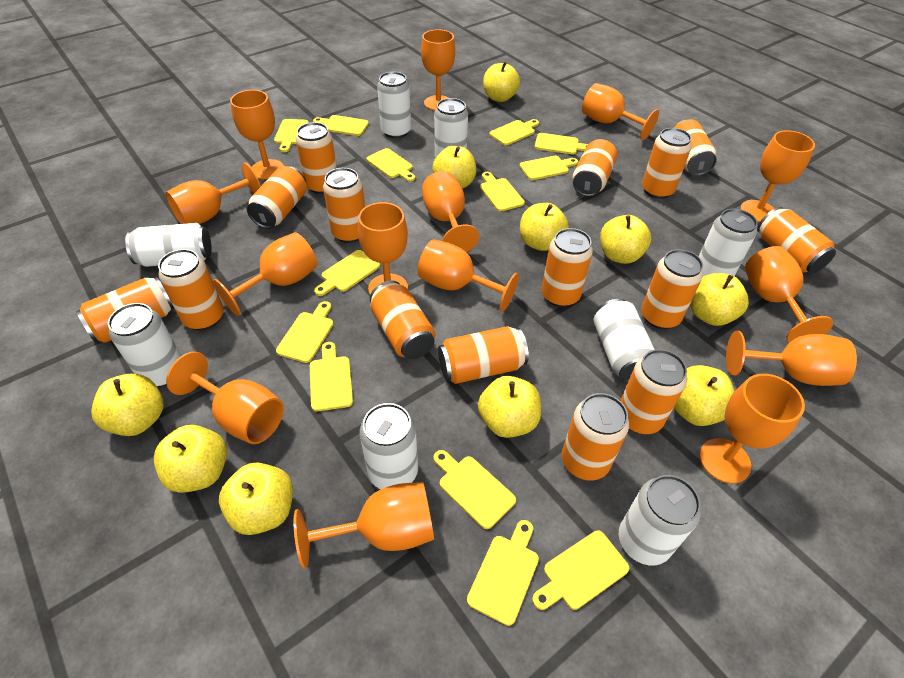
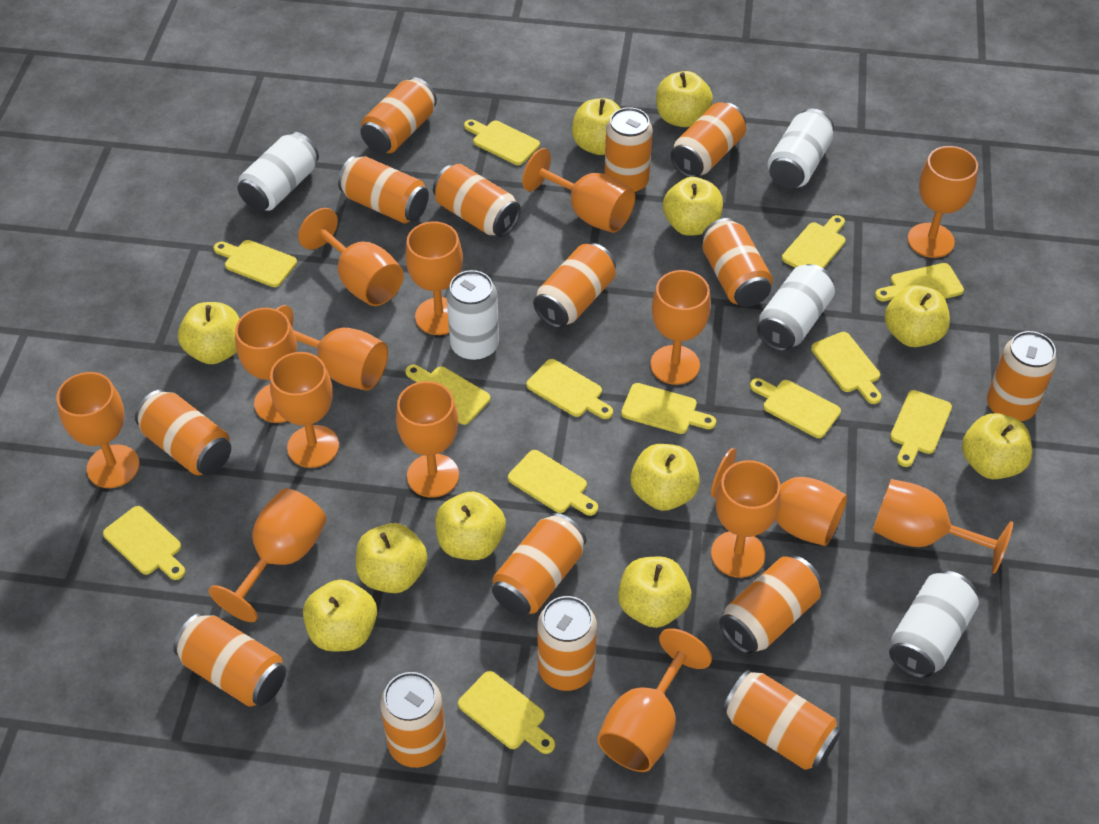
orange goblet: [166,163,261,224] [166,352,284,444] [213,232,318,316] [230,90,284,180] [294,482,434,568] [358,202,408,294] [417,239,519,312] [421,29,455,111] [422,171,479,252] [582,83,659,140] [699,374,805,483] [726,331,857,386] [740,130,815,222] [745,246,833,343] = 14 -> [56,372,140,488] [209,489,327,622] [235,308,297,423] [270,352,339,468] [277,305,388,391] [298,208,404,306] [396,381,459,498] [405,222,463,335] [522,148,635,233] [597,628,712,772] [650,270,711,385] [711,448,847,546] [711,460,781,578] [873,479,1013,574] [908,146,978,258] = 15
white can: [108,303,181,387] [125,223,212,267] [360,403,418,489] [377,72,411,138] [434,98,468,158] [593,299,655,383] [619,475,701,566] [698,209,758,276] = 8 -> [237,132,319,211] [446,270,499,361] [757,264,835,352] [768,109,834,189] [889,571,979,679] = 5
yellow apple: [91,374,164,436] [154,425,227,493] [219,462,293,535] [432,146,476,189] [478,376,541,438] [483,61,520,102] [520,203,569,251] [600,215,651,264] [674,365,735,426] [690,273,749,326] = 10 -> [178,302,240,364] [303,580,377,651] [356,523,427,593] [435,492,506,560] [572,98,621,155] [618,557,691,628] [630,444,700,511] [656,71,713,127] [663,177,723,236] [885,285,950,347] [962,413,1032,479] = 11

